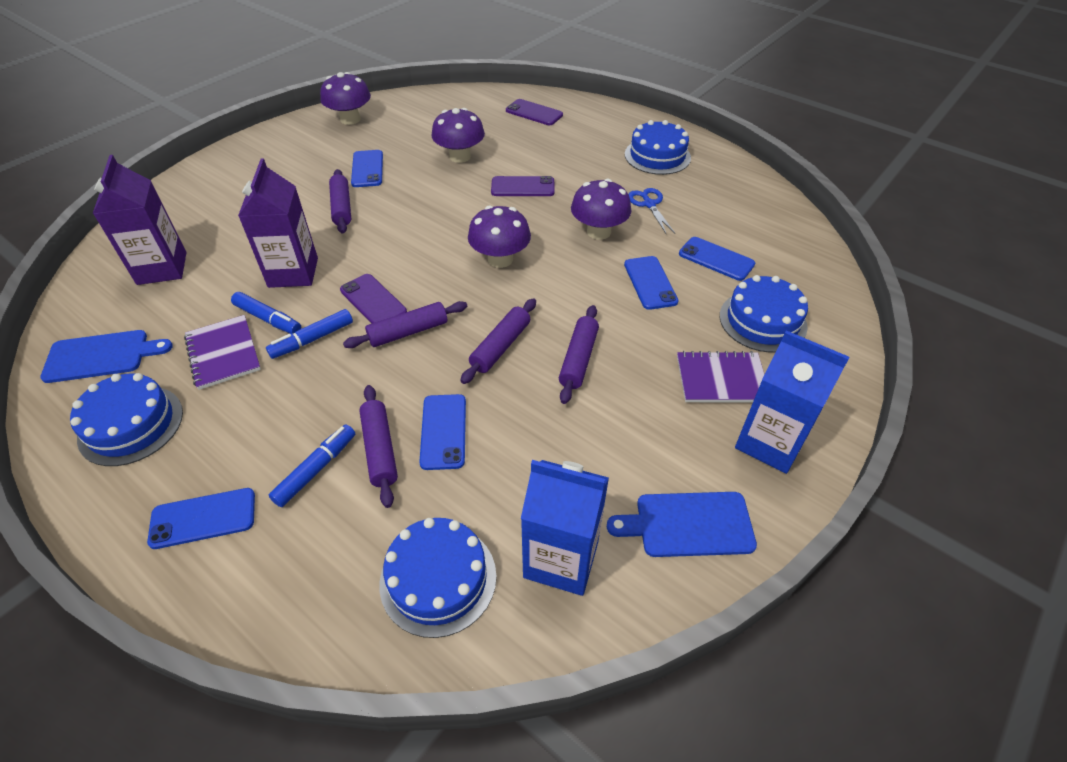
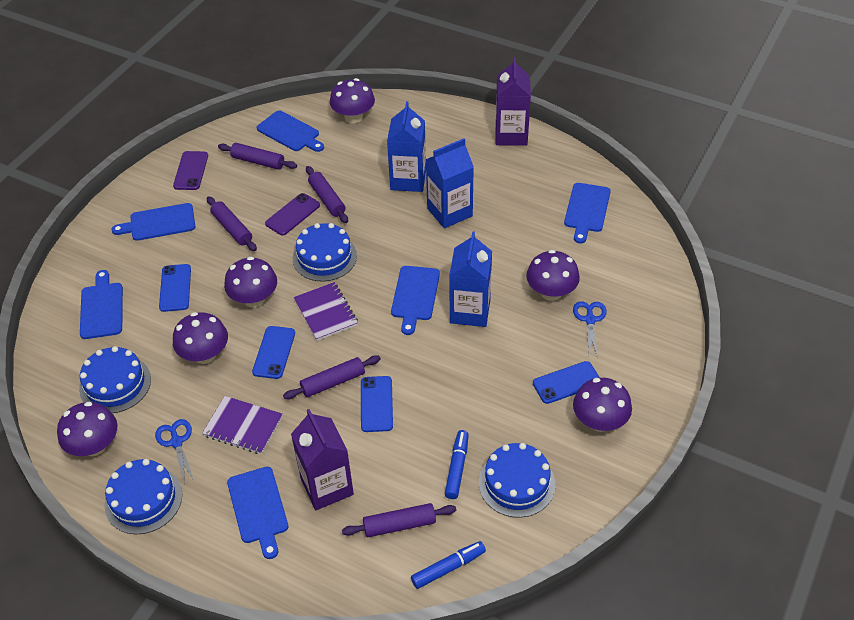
blue carton: [521,460,609,596] [735,331,849,474] = 2 -> [387,102,426,192] [425,139,474,228] [449,231,492,327] = 3
blue cutting board: [40,330,173,383] [607,492,757,557] = 2 -> [80,270,123,339] [111,203,195,241] [227,467,288,559] [257,111,324,152] [391,266,440,335] [564,183,611,243] = 6
blue marker: [231,292,301,334] [266,309,353,359] [269,424,355,507] = 3 -> [411,541,486,589] [445,430,469,499] = 2
blue phone: [147,488,255,549] [351,150,383,187] [419,394,466,470] [624,256,679,310] [679,237,755,281] = 5 -> [159,264,191,312] [252,326,295,379] [361,376,393,432] [533,361,600,404] = 4
blue scissors: [628,188,675,233] = 1 -> [155,419,194,484] [573,301,607,359] = 2
purple mushroom: [320,72,371,125] [432,108,485,163] [468,205,531,268] [571,179,632,240] = 4 -> [57,402,117,456] [173,312,228,364] [224,257,277,308] [330,78,375,123] [526,250,580,301] [573,378,632,432] = 6
purple phone: [340,274,407,324] [491,176,555,196] [506,99,563,125] = 3 -> [173,151,208,190] [265,193,320,235] = 2

